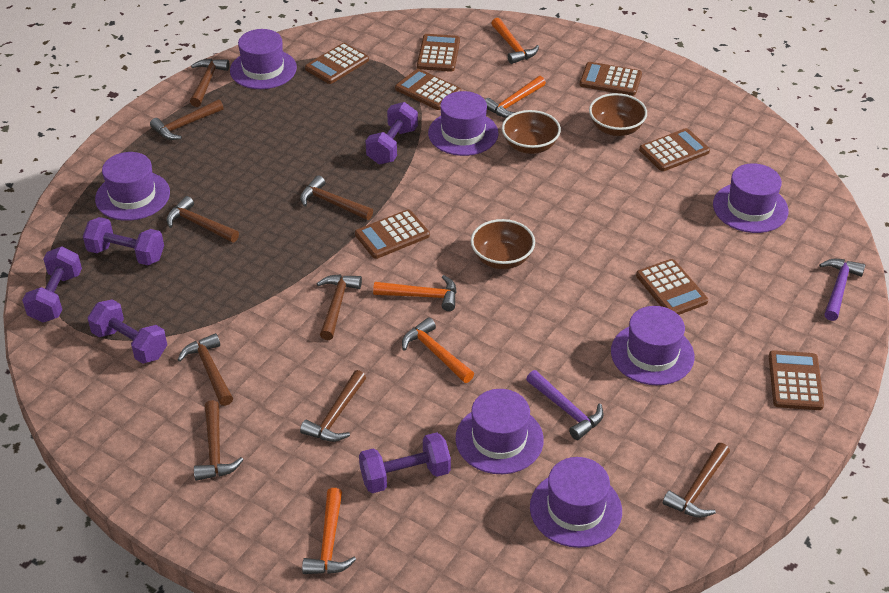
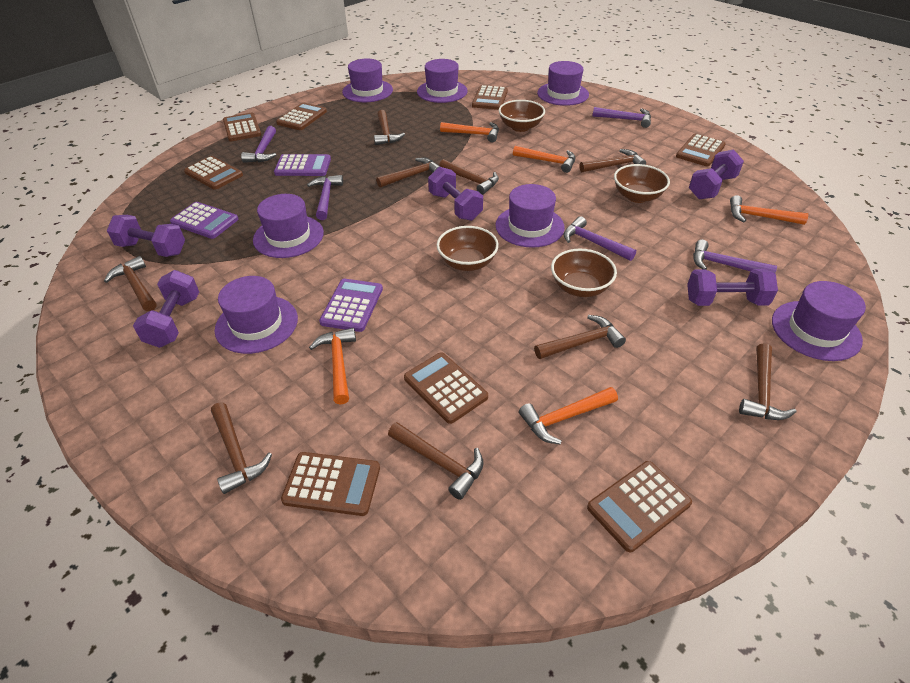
brown bowl: [471,219,535,269] [502,110,561,154] [589,93,647,136] = 3 -> [437,226,499,271] [499,100,545,132] [551,249,617,297] [614,164,670,203] = 4
purple calculator: none = 0 -> [170,202,238,239] [274,154,331,176] [319,279,383,332] = 3
purple hammer: [526,370,604,440] [819,259,865,321] = 2 -> [241,126,277,163] [307,175,343,220] [563,216,636,261] [592,107,651,128] [693,240,777,273] = 5

